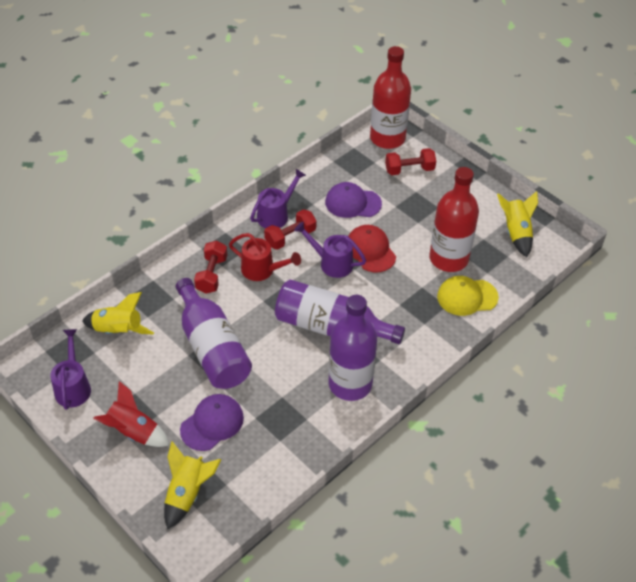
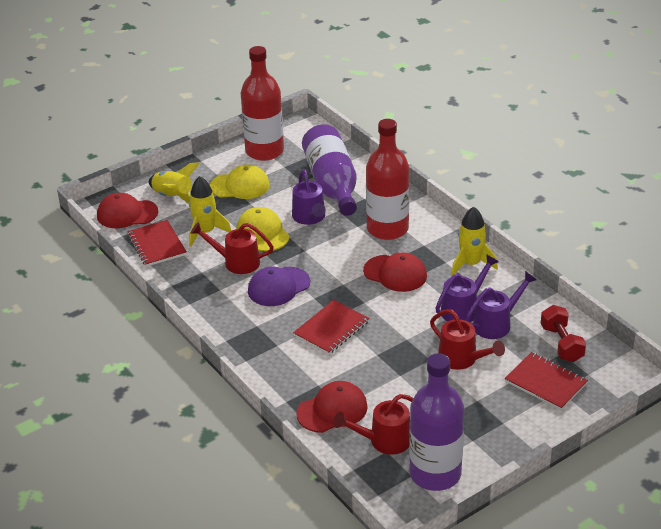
purple bottle: [176,278,252,389] [275,280,405,344] [328,295,377,401] = 3 -> [302,124,357,216] [409,353,464,491] = 2
purple cap: [180,394,244,451] [325,182,382,218] = 2 -> [248,267,310,306] = 1
red cap: [348,225,396,272] = 1 -> [97,193,158,228] [296,381,368,433] [363,253,427,292] = 3
red dumbbell: [194,241,228,294] [264,209,316,250] [385,148,436,175] = 3 -> [541,305,586,362] = 1
red notebook: none = 0 -> [127,220,187,267] [293,300,369,355] [504,352,588,410] = 3
red rocket: [93,381,169,447] = 1 -> none = 0
red watering can: [229,233,301,281] = 1 -> [190,222,274,274] [333,394,413,455] [430,309,505,370] = 3
yellow cap: [437,276,499,316] = 1 -> [210,164,270,199] [236,207,290,251] = 2

